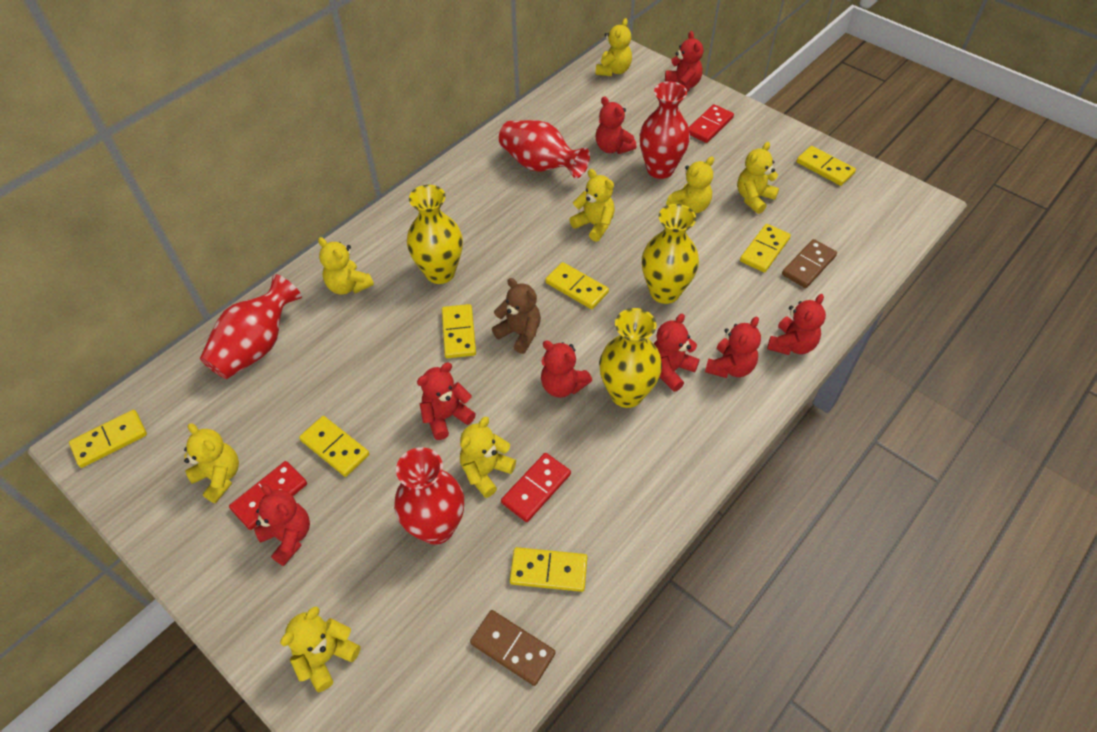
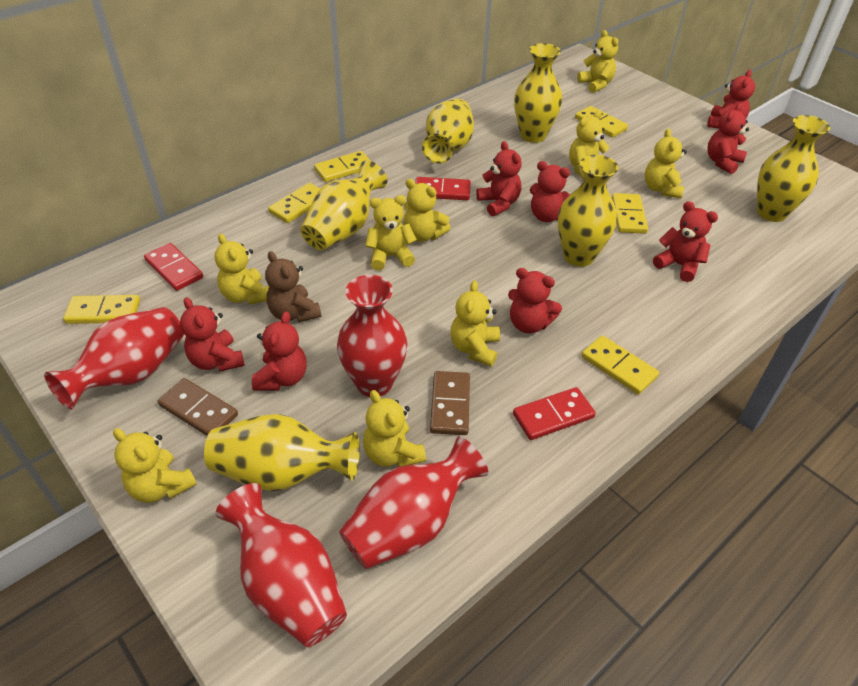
yellow domino: [69,410,147,468] [299,416,369,477] [442,304,476,358] [510,547,587,592] [545,262,609,309] [740,224,791,273] [797,146,856,186] = 7 -> [63,295,140,324] [268,183,320,223] [314,151,371,182] [575,106,628,138] [581,335,659,395] [612,193,648,234] = 6
yellow teddy bear: [184,423,239,503] [280,606,361,692] [318,237,374,295] [460,417,516,498] [569,169,615,242] [596,18,632,76] [666,157,714,214] [737,142,779,214] = 8 -> [113,428,197,503] [215,233,269,305] [363,390,426,467] [365,195,417,270] [404,179,450,242] [451,280,500,367] [569,110,610,180] [577,30,618,93] [645,129,687,198] = 9
yellow vase: [407,185,463,284] [599,308,662,408] [642,204,699,304] = 3 -> [204,414,360,491] [301,160,387,250] [422,99,474,164] [514,43,562,143] [558,155,619,267] [757,115,830,222] = 6

